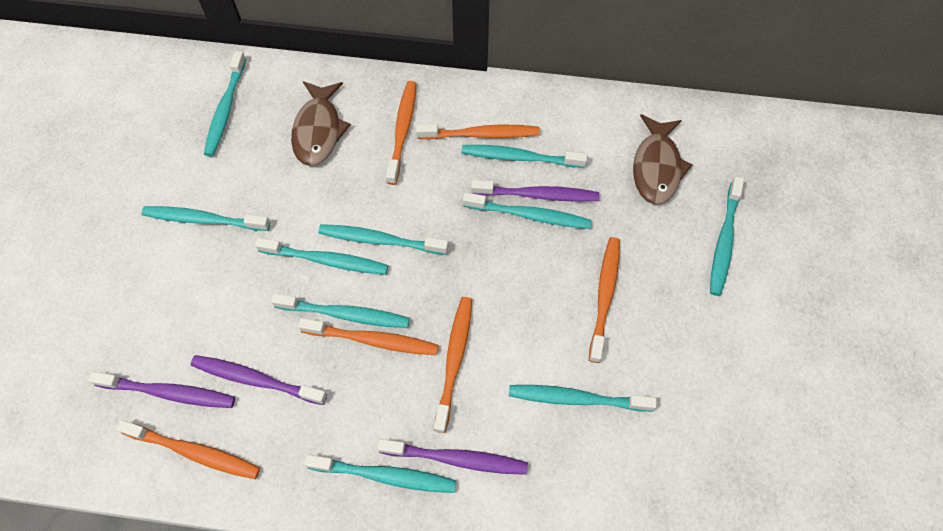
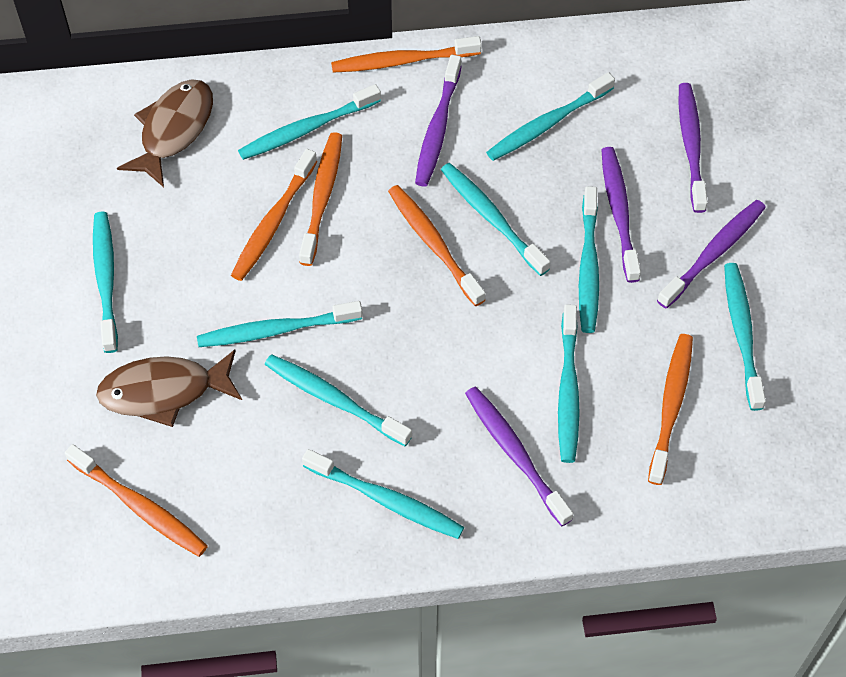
purple toothbrush: [88,372,235,408] [191,355,327,405] [377,439,528,475] [471,180,599,202] = 4 -> [415,55,462,187] [465,386,573,526] [602,147,641,283] [657,200,766,308] [678,83,708,213] = 5

